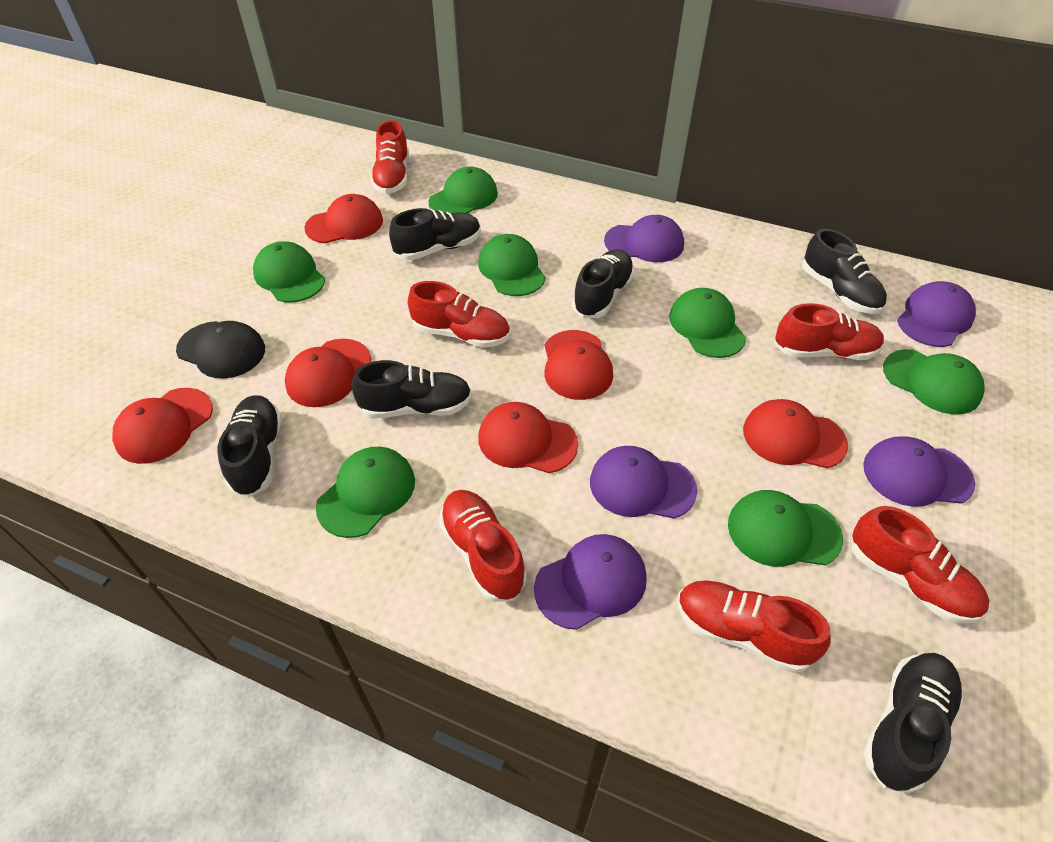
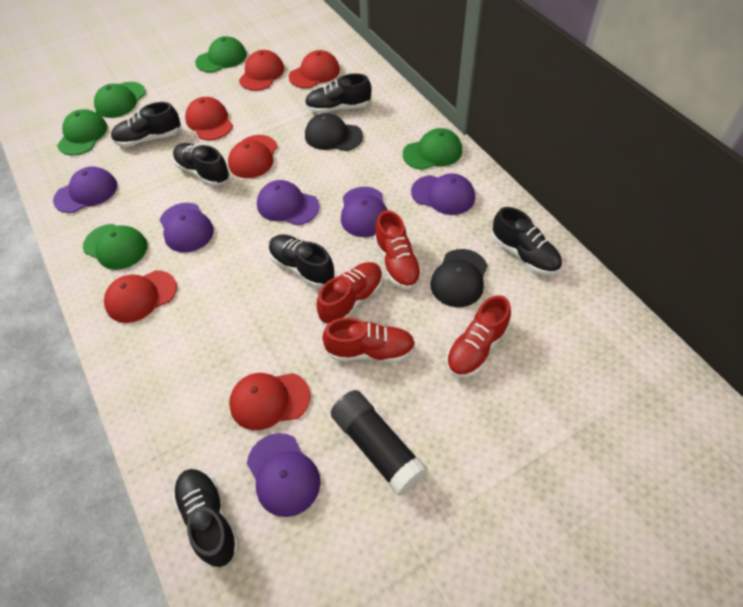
black cap: [176,321,265,379] = 1 -> [305,113,363,151] [430,249,488,307] = 2
black glue stick: none = 0 -> [331,390,428,496] = 1
green cap: [253,241,325,303] [316,447,415,538] [429,166,498,213] [478,234,546,296] [669,288,746,358] [728,490,843,567] [883,349,985,415] = 7 -> [57,109,107,155] [83,224,148,270] [94,82,146,118] [195,36,247,73] [403,128,462,170] = 5
purple cap: [534,534,647,630] [590,446,697,519] [604,215,684,262] [863,436,975,507] [897,281,976,347] = 5 -> [53,167,117,213] [159,203,214,253] [247,433,321,517] [257,180,320,225] [341,187,387,237] [411,173,475,215] = 6
red shoe: [371,120,409,194] [408,281,510,348] [439,490,527,602] [678,580,831,673] [774,303,884,360] [852,506,989,623] = 6 -> [316,262,383,325] [322,318,416,363] [374,210,422,290] [446,295,511,378] = 4

